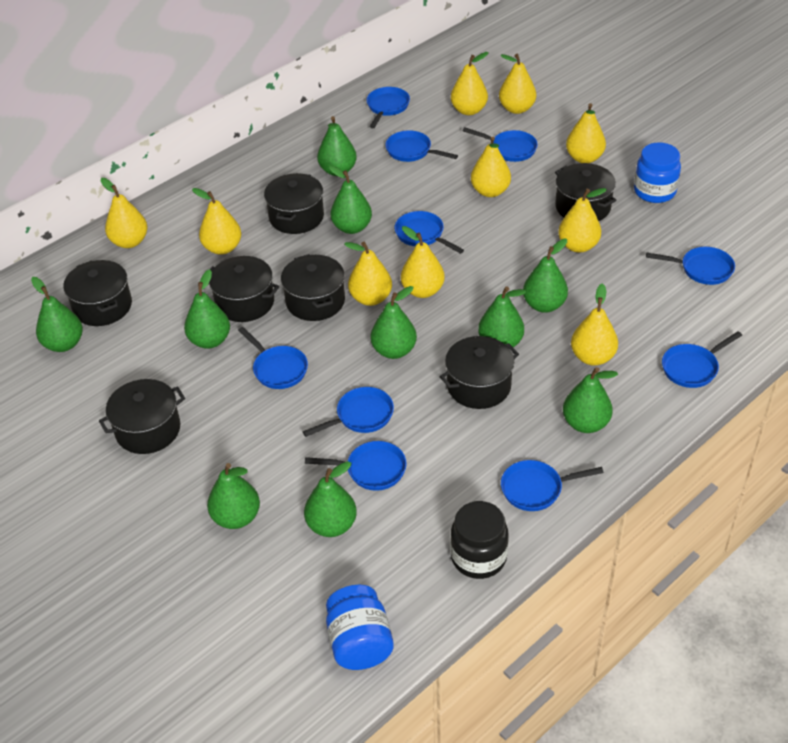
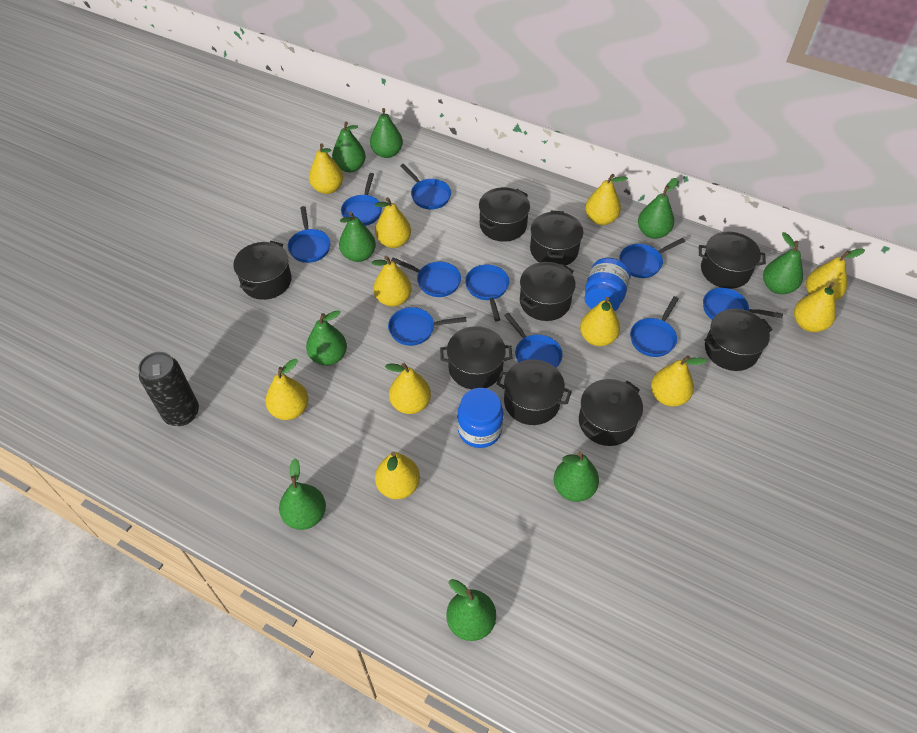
black can: none = 0 -> [138,352,199,426] = 1
black jar: [450,501,509,579] = 1 -> none = 0
black pot: [63,260,132,326] [99,379,185,454] [209,256,279,322] [264,173,324,234] [281,254,345,321] [439,336,519,409] [555,163,616,221] = 7 -> [234,241,292,300] [440,326,512,389] [479,187,530,242] [496,360,572,425] [520,262,576,321] [530,211,583,265] [579,379,643,446] [699,232,766,289] [704,309,773,371] = 9
green pear: [31,277,83,352] [184,269,230,349] [207,463,260,529] [304,461,357,537] [317,116,357,176] [329,165,372,234] [371,286,417,359] [478,286,526,347] [523,239,568,313] [563,367,618,433] = 10 -> [279,458,326,530] [306,310,347,366] [332,122,366,172] [339,211,376,262] [370,108,403,158] [447,579,496,641] [554,452,599,502] [638,178,678,239] [763,232,803,294] = 9
yellow pear: [100,178,148,248] [192,188,241,255] [344,242,392,306] [401,226,445,298] [451,52,489,115] [471,137,511,197] [499,54,536,114] [558,188,607,253] [566,103,606,163] [571,283,618,366] = 10 -> [265,359,309,420] [309,143,343,194] [372,256,412,307] [375,197,411,248] [375,451,420,499] [385,363,431,414] [580,297,620,346] [585,174,628,225] [651,355,707,407] [794,282,836,332] [806,249,865,301] = 11

